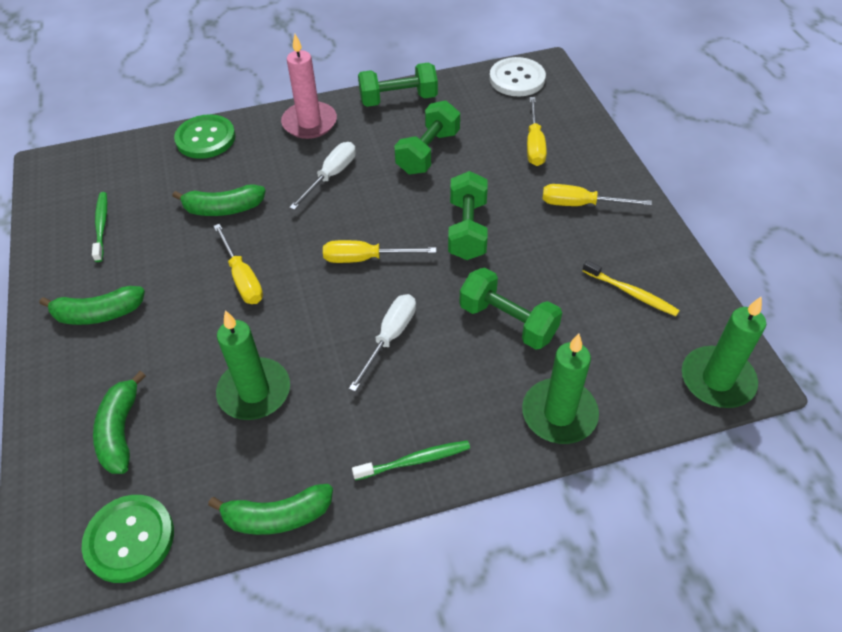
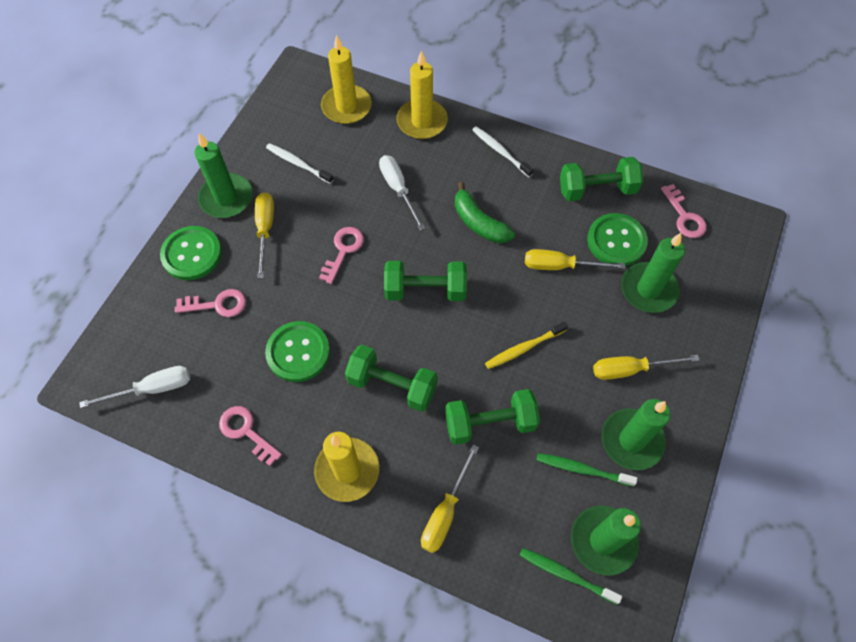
green banana: [39,286,145,325] [93,371,146,474] [172,184,266,216] [208,484,333,535] = 4 -> [455,182,515,243] = 1
green button: [81,495,174,583] [174,114,236,159] = 2 -> [160,226,222,280] [265,321,330,382] [587,213,648,266] = 3
green candle: [216,310,290,420] [522,334,599,444] [682,296,766,408] = 3 -> [195,133,253,218] [571,506,641,576] [601,399,671,470] [621,233,685,313] = 4
pink candle: [281,34,337,139] = 1 -> none = 0
pink key: none = 0 -> [175,289,246,317] [219,406,282,466] [319,227,364,284] [661,184,707,238] = 4
white button: [489,57,546,96] = 1 -> none = 0
white toothbrush: none = 0 -> [266,143,334,184] [472,126,534,177] = 2
yellow candle: none = 0 -> [314,432,379,502] [321,35,372,124] [396,50,448,139] = 3

